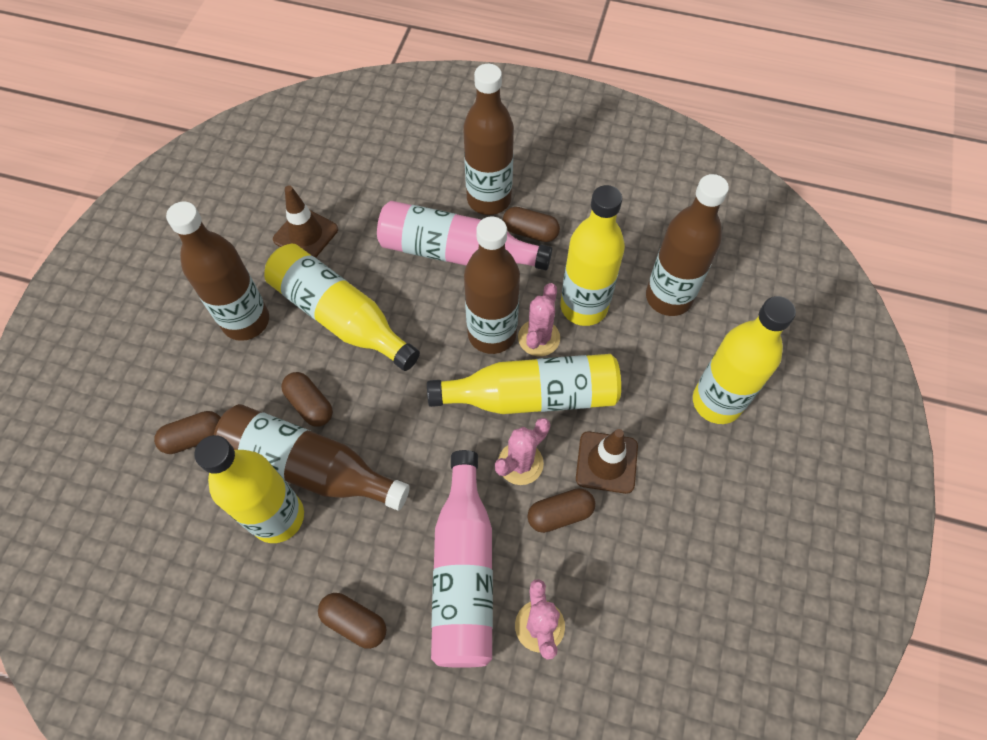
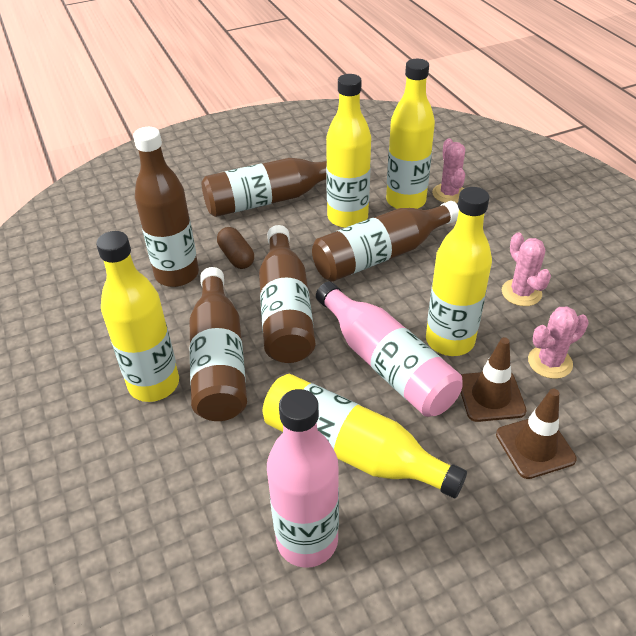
brown capsule: [154,411,221,454] [281,372,333,427] [318,593,386,649] [503,207,560,242] [527,488,595,533] = 5 -> [217,227,254,269] = 1

